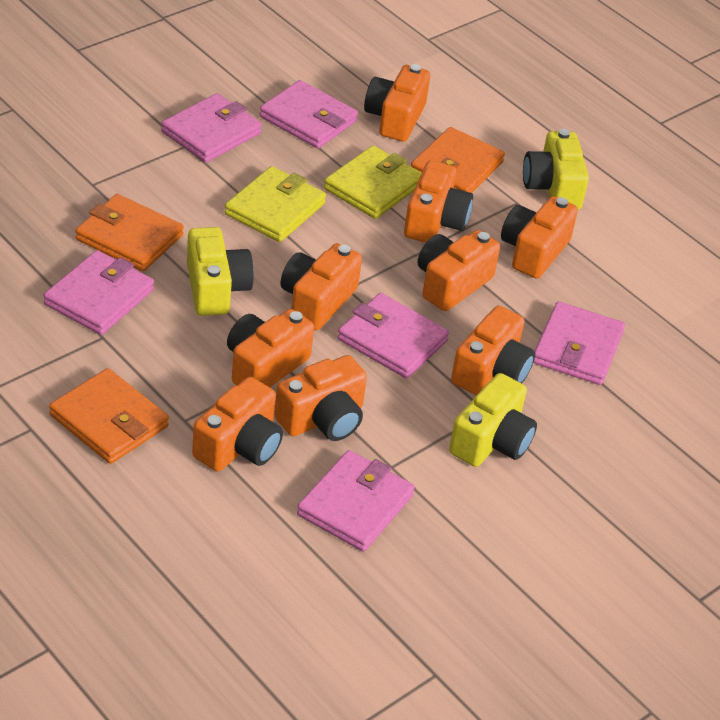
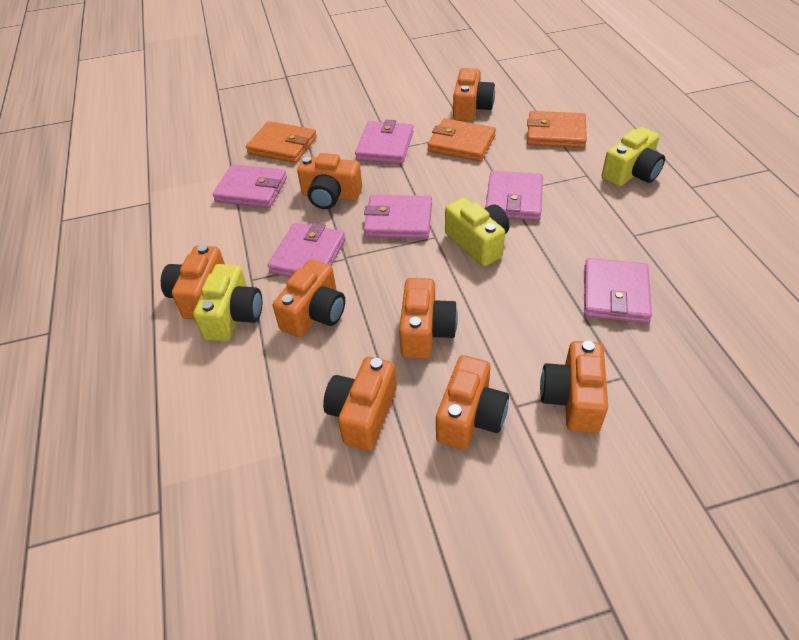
orange camera: [192,377,283,472] [227,309,314,387] [274,355,367,441] [281,243,362,330] [364,64,430,142] [404,160,473,243] [418,230,500,311] [451,306,535,395] [501,196,578,279] = 9 -> [161,244,225,320] [273,259,345,338] [297,153,362,209] [323,357,397,450] [399,278,458,359] [436,355,509,450] [453,68,495,121] [540,341,608,433] = 8
yellow wallet: [225,166,326,242] [324,145,421,219] = 2 -> none = 0

